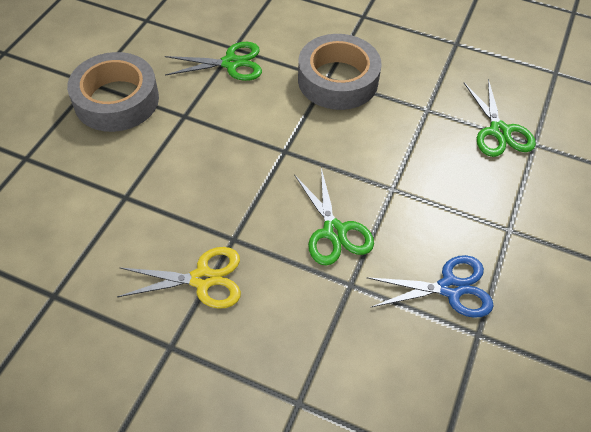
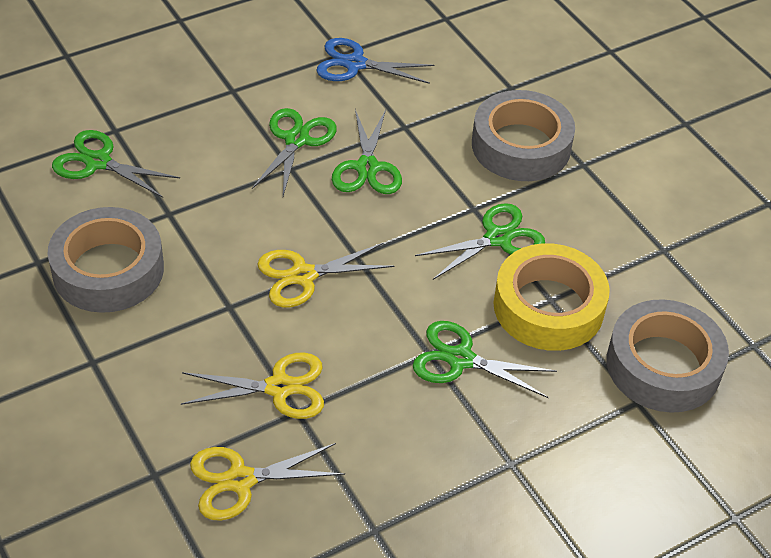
green scissors: [165,42,262,81] [294,168,374,266] [464,79,536,157] = 3 -> [52,130,180,198] [252,108,337,196] [332,110,402,194] [413,321,557,398] [415,203,545,280] = 5
grey tape: [67,52,159,132] [298,34,382,110] = 2 -> [47,207,164,313] [472,90,575,181] [607,299,729,413] = 3
yellow scissors: [117,247,241,309] = 1 -> [181,352,324,419] [190,443,345,521] [257,243,395,307] = 3
yellow tape: none = 0 -> [493,243,610,351] = 1

